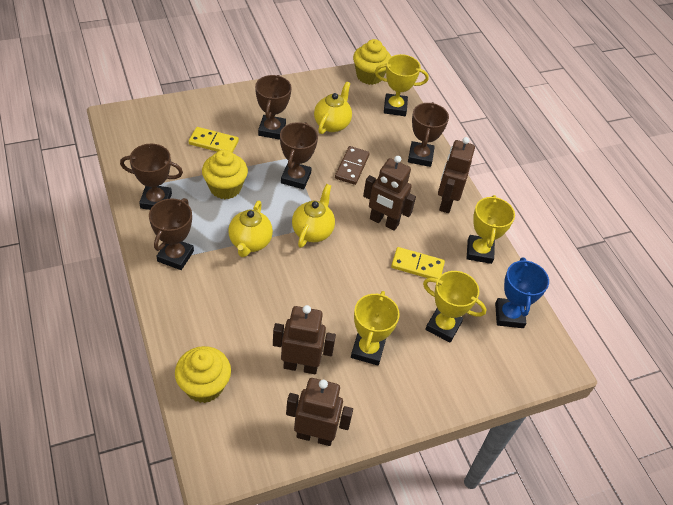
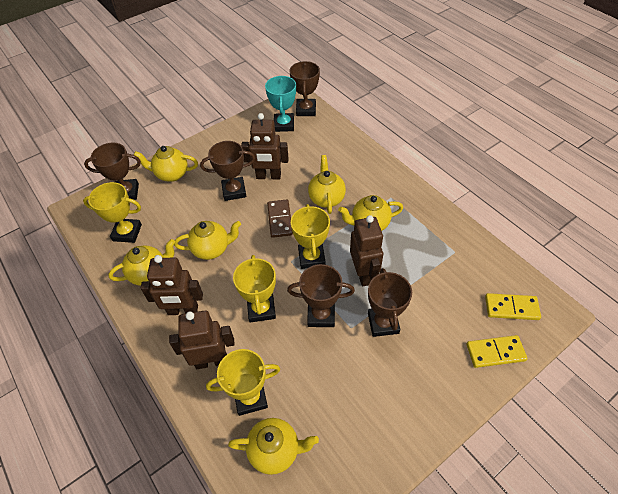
blue trophy: [495,258,549,328] = 1 -> none = 0
turquoise trophy: none = 0 -> [265,76,296,132] = 1
yellow cupcake: [175,346,231,403] [202,150,248,199] [353,39,391,85] = 3 -> none = 0
yellow teapot: [228,201,273,257] [292,184,335,248] [314,82,352,134] = 3 -> [108,239,175,286] [134,146,198,182] [174,221,241,260] [228,418,319,475] [308,155,346,214] [338,195,403,231] = 6

